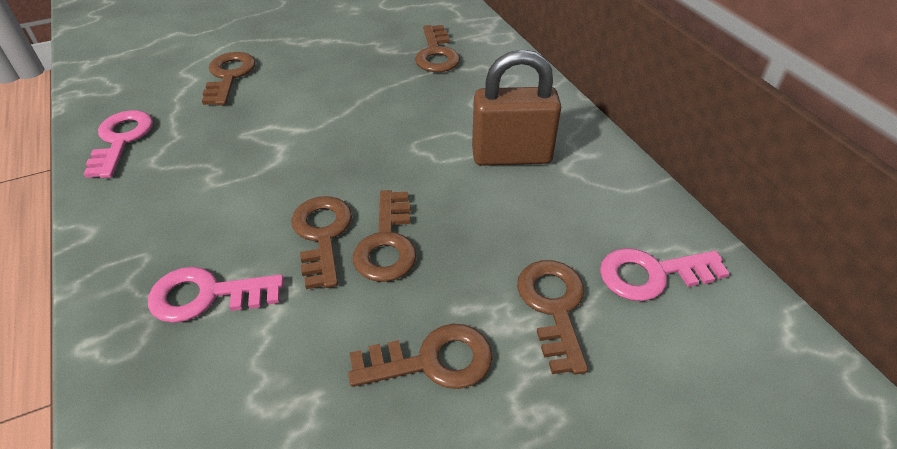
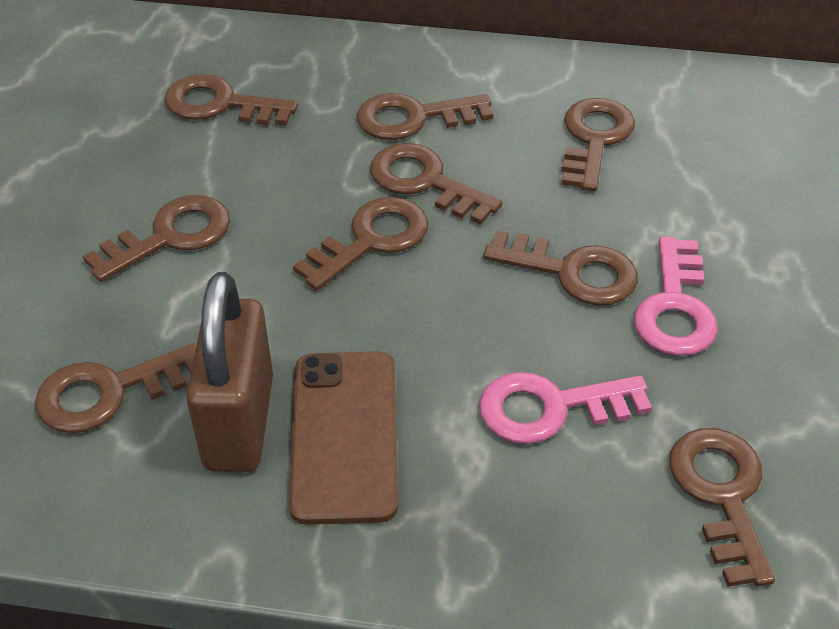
brown key: [202,52,256,105] [291,196,352,289] [348,324,493,389] [353,190,416,282] [415,25,460,72] [517,260,588,374] = 6 -> [35,343,197,433] [83,195,230,282] [164,74,298,126] [293,197,428,290] [357,93,493,140] [370,143,502,225] [483,231,638,305] [561,98,635,191] [669,428,775,587] = 9
brown phone: none = 0 -> [289,352,398,525] = 1
pink key: [84,110,153,178] [148,267,284,323] [600,248,730,301] = 3 -> [479,372,652,444] [634,236,718,356] = 2

